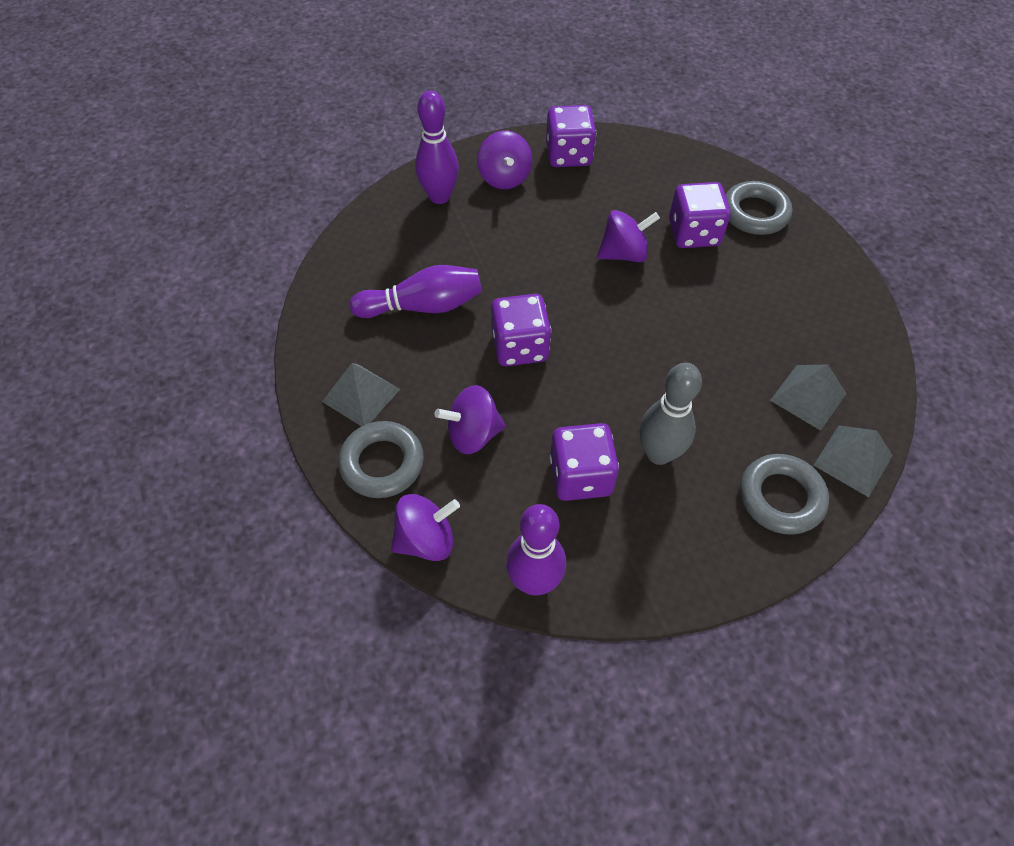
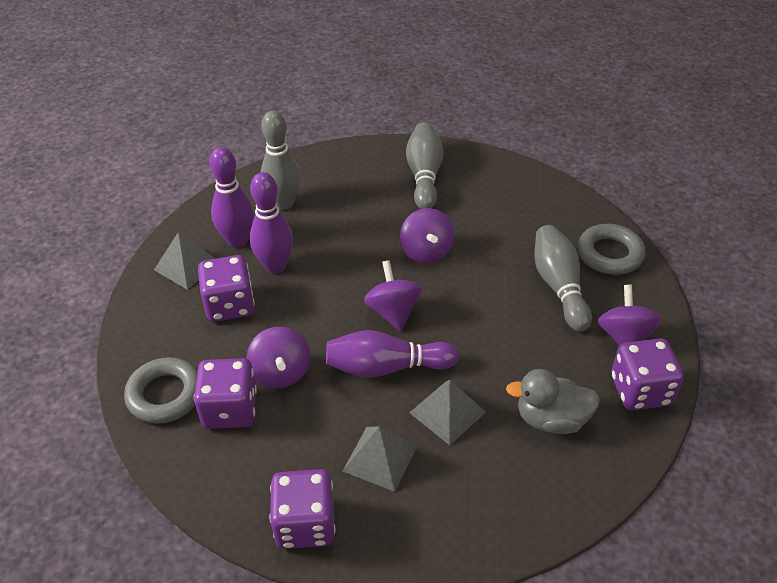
grey bowling pin: [639,363,702,465] = 1 -> [261,111,301,210] [406,122,443,209] [535,225,592,332] = 3
grey duck: none = 0 -> [506,369,600,434] = 1
grey ring: [338,421,424,498] [725,181,793,235] [740,454,829,535] = 3 -> [124,357,198,424] [578,224,646,275] = 2

